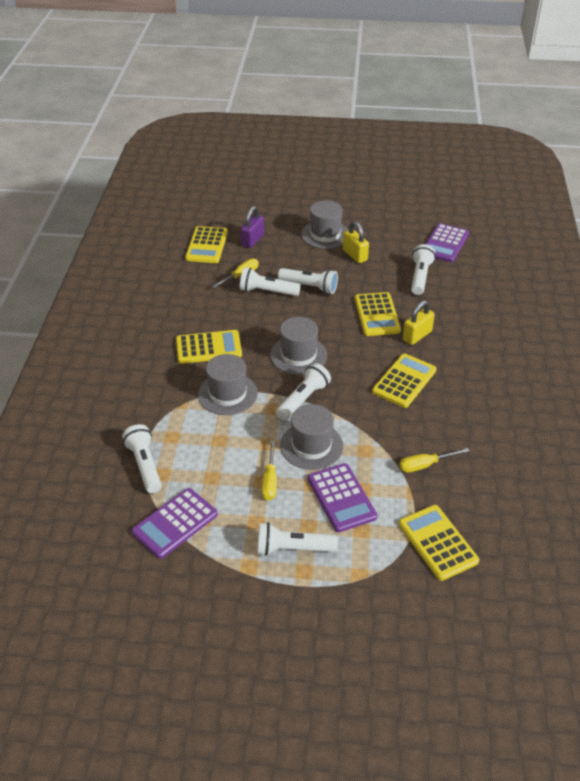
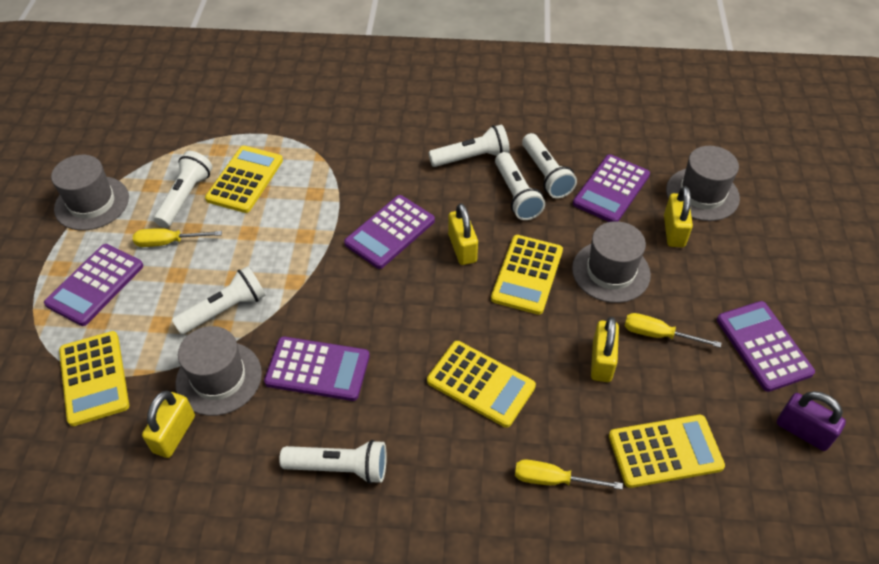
purple calculator: [131,488,218,559] [308,463,377,532] [426,223,469,262] = 3 -> [44,244,143,326] [264,337,370,401] [344,195,435,269] [573,154,650,222] [717,301,815,392] = 5
yellow padlock: [343,221,369,263] [403,301,435,345] = 2 -> [142,391,195,458] [448,203,478,265] [591,317,619,382] [664,186,693,247] = 4

